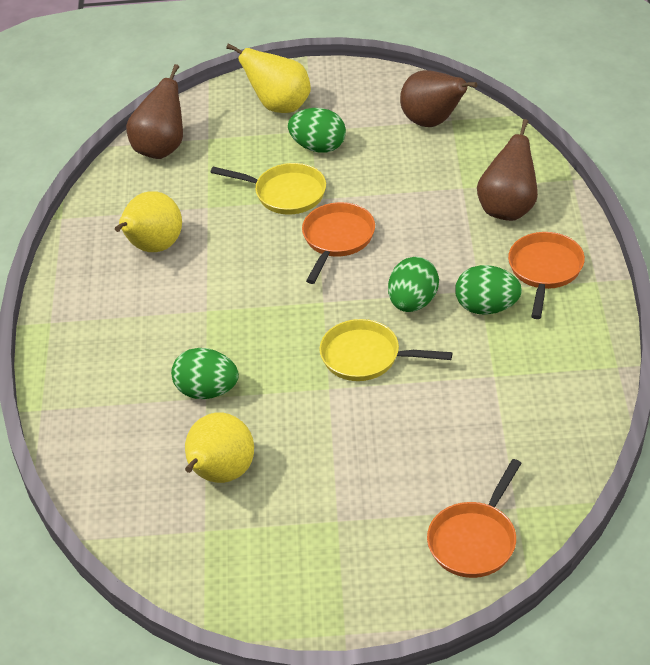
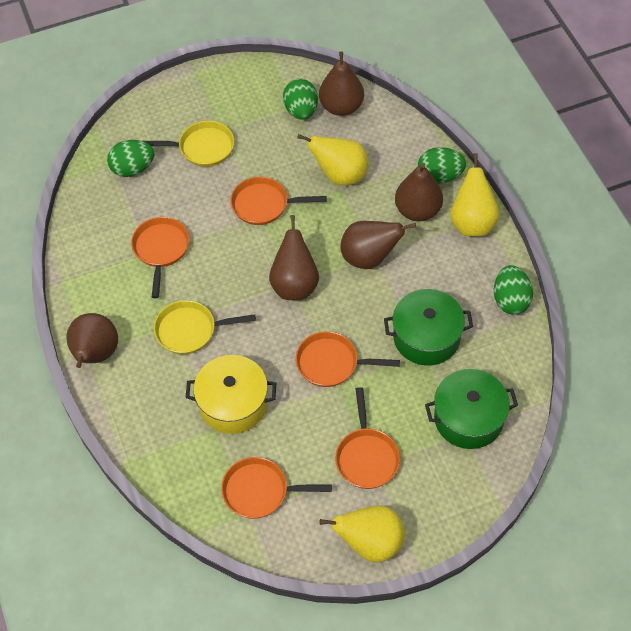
brown pear: [126,64,183,159] [400,70,477,127] [477,119,538,221] = 3 -> [66,313,118,368] [269,215,319,300] [319,52,364,116] [340,221,416,269] [395,163,443,222] = 5
green pot: none = 0 -> [384,289,473,365] [425,369,518,449] = 2
orange pan: [302,202,375,284] [427,459,521,578] [508,232,585,319] = 3 -> [131,217,189,298] [221,457,332,519] [230,177,326,225] [296,331,400,387] [335,387,400,489] = 5
yellow pot: none = 0 -> [185,355,276,434] = 1

